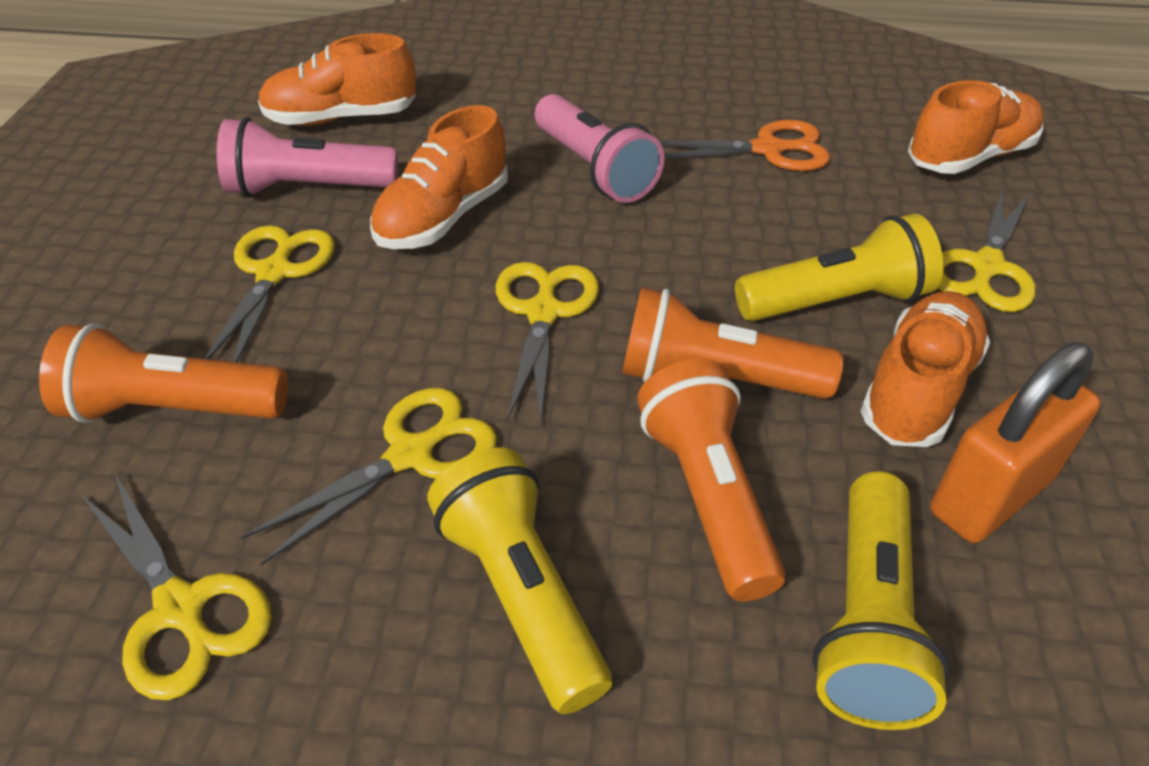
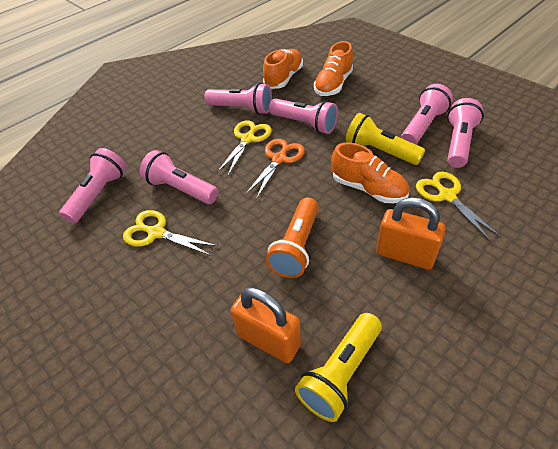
orange flashlight: [39,324,288,423] [622,287,843,399] [637,359,785,601] = 3 -> [266,197,319,278] = 1
orange padlock: [930,343,1101,543] = 1 -> [230,287,301,363] [376,197,446,269] = 2
orange shoe: [258,33,416,126] [370,105,508,249] [861,291,990,447] [908,80,1044,174] = 4 -> [263,49,303,89] [314,41,353,96] [331,142,409,203] = 3
pink flashlight: [217,117,398,197] [535,94,664,203] = 2 -> [59,148,126,223] [140,150,218,204] [204,83,272,115] [268,98,338,134] [401,84,453,144] [447,98,484,168] = 6
yellow flashlight: [427,448,612,714] [735,214,943,321] [812,471,950,730] = 3 -> [295,313,382,422] [346,113,425,165] = 2
yellow scissors: [82,474,272,700] [204,225,335,362] [241,388,497,566] [496,262,599,426] [937,187,1036,312] = 5 -> [123,210,218,256] [217,120,272,175] [416,172,501,242] = 3

